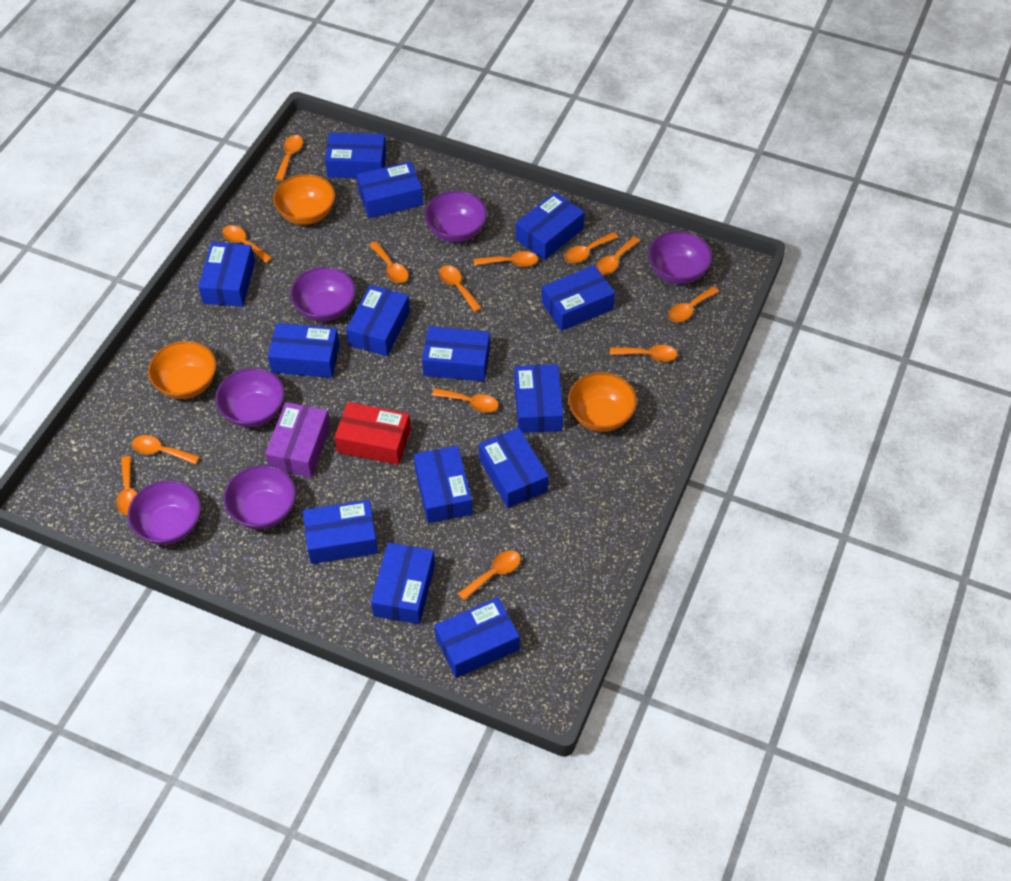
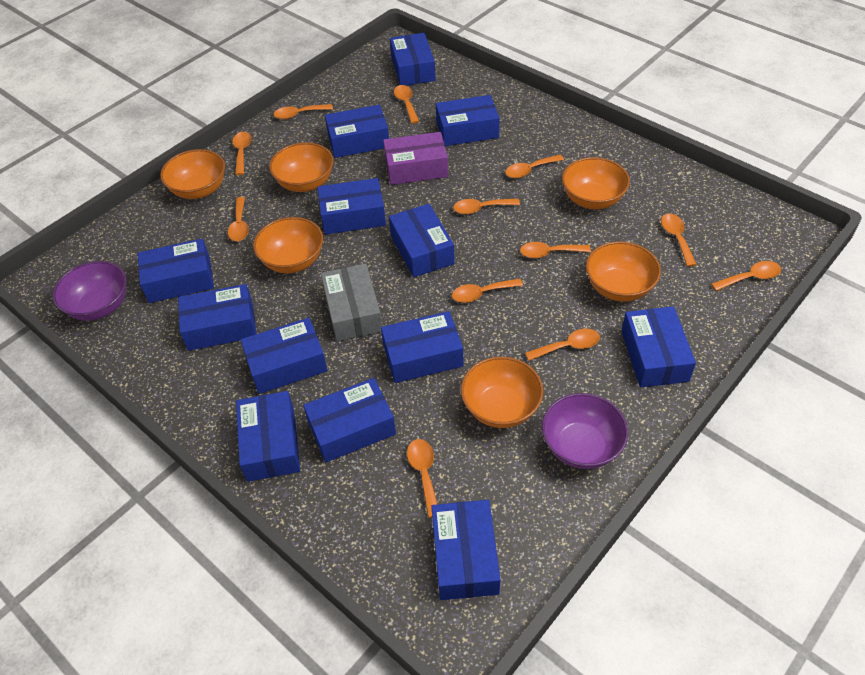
blue box: [198,242,255,307] [268,323,340,378] [303,500,378,564] [325,133,386,178] [346,285,410,356] [357,161,423,218] [371,543,435,624] [414,446,472,523] [422,326,490,382] [434,597,520,678] [479,427,549,508] [515,364,563,433] [516,192,585,260] [542,265,615,331] = 14 -> [138,239,214,303] [178,284,256,351] [236,391,300,482] [241,318,328,394] [303,378,396,463] [318,178,386,235] [325,105,389,158] [381,311,464,383] [389,204,455,277] [390,33,436,85] [431,500,501,600] [436,95,500,146] [621,306,696,387] = 13
grey box: none = 0 -> [321,263,382,342] = 1
orange bowl: [148,341,216,399] [273,174,335,225] [568,372,637,432] = 3 -> [160,149,225,199] [253,217,323,273] [269,142,334,192] [461,357,543,428] [562,157,630,209] [586,241,661,302] = 6
orange spoon: [116,456,137,515] [132,435,200,465] [222,225,272,263] [275,135,303,181] [369,242,408,283] [432,388,499,413] [439,265,482,312] [458,550,521,601] [474,251,538,267] [565,232,619,263] [596,237,640,275] [610,345,678,362] [668,286,719,322] = 13 -> [228,197,249,241] [232,132,252,175] [273,104,333,119] [394,85,419,124] [407,439,437,518] [452,279,523,303] [453,199,520,214] [505,155,564,178] [520,242,591,258] [525,329,600,361] [661,214,697,267] [711,261,781,291] = 12
purple bowl: [127,480,201,545] [215,368,285,427] [223,465,296,529] [290,267,356,322] [424,191,487,242] [648,231,712,284] = 6 -> [53,261,127,321] [542,393,628,469] = 2
red box: [334,402,411,465] = 1 -> none = 0

